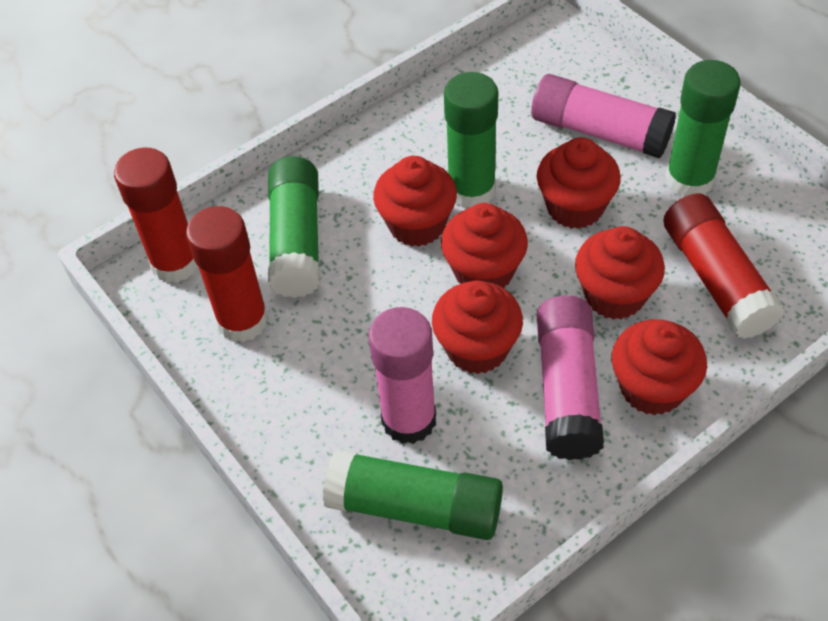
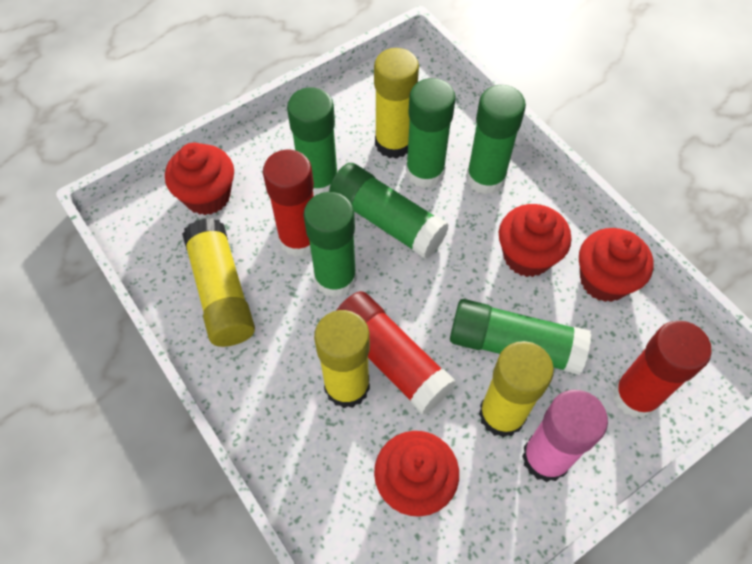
green glue stick: [268,156,320,298] [323,449,503,540] [444,72,498,208] [665,60,741,197] = 4 -> [287,87,338,196] [304,192,357,297] [329,163,449,259] [406,78,456,188] [450,299,591,375] [466,85,526,195] = 6
pink glue stick: [369,307,436,444] [531,74,676,158] [537,295,604,460] = 3 -> [522,390,608,482] = 1
red cupcake: [373,156,457,247] [432,281,523,374] [441,203,528,288] [537,137,621,229] [575,226,665,319] [612,319,707,415] = 6 -> [165,143,234,215] [374,431,459,517] [499,204,571,277] [579,228,654,302] = 4
yellow glue stick: none = 0 -> [182,218,255,347] [314,310,370,408] [374,48,419,159] [479,341,554,437] = 4

